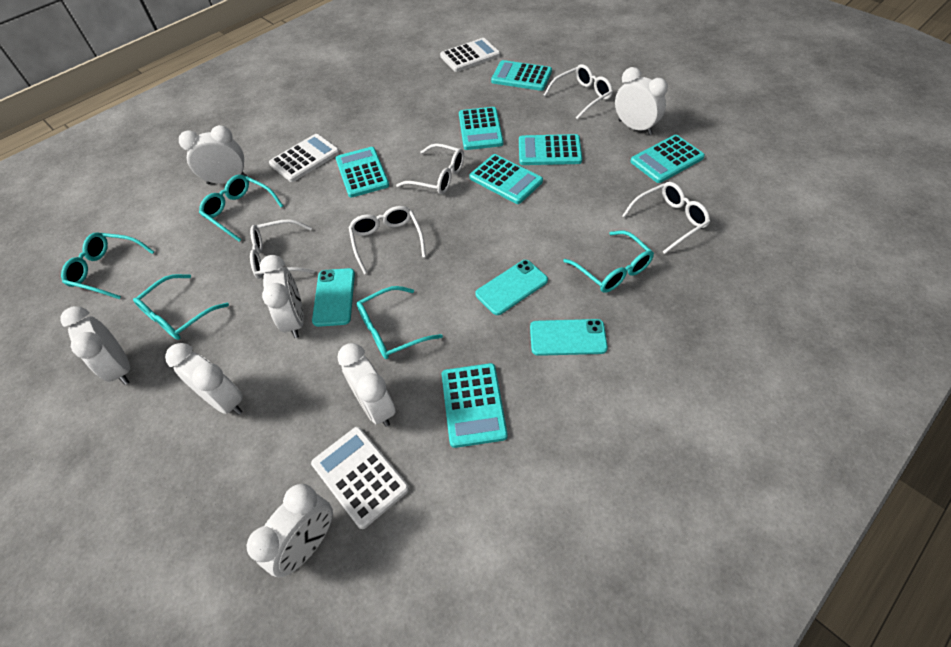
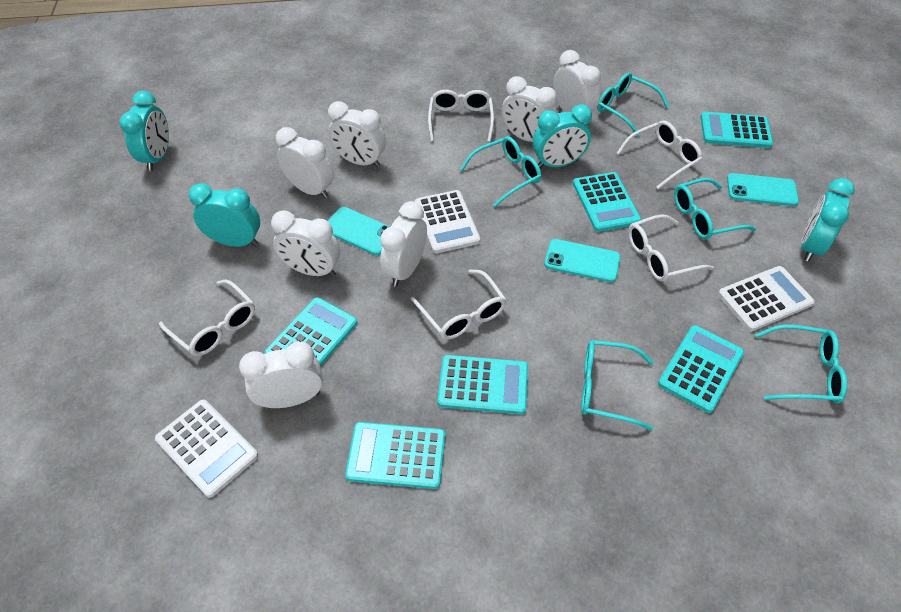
turquoise calculator: [336,147,389,198] [442,363,508,448] [459,107,503,150] [469,154,543,204] [491,60,552,91] [519,134,582,165] [630,135,705,183] = 7 -> [264,297,358,367] [345,422,445,489] [437,355,528,414] [573,172,641,232] [658,325,744,413] [701,112,773,148] = 6
turquoise clock: none = 0 -> [119,91,169,171] [189,183,260,247] [532,104,592,168] [801,178,855,262] = 4

